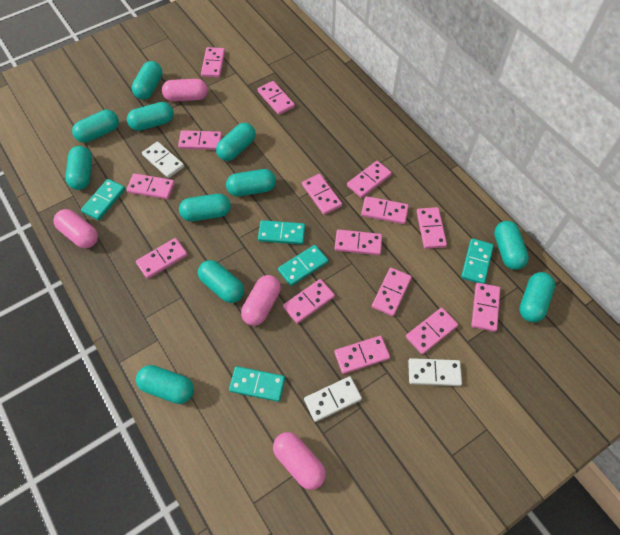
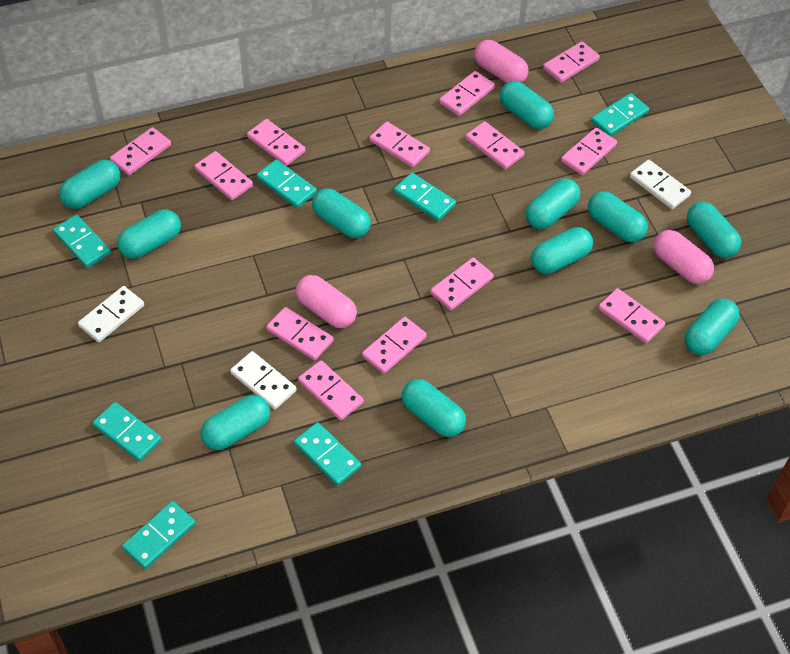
pink capsule: [53,209,98,248] [162,79,208,101] [241,275,281,326] [273,432,326,490] = 4 -> [296,275,357,328] [474,40,529,83] [654,230,714,284] = 3
pink domino: [126,173,175,199] [136,238,188,279] [178,130,222,150] [201,47,225,78] [258,81,295,115] [283,279,335,324] [302,174,342,215] [334,336,390,374] [335,229,382,255] [347,161,392,198] [361,196,409,224] [372,268,412,316] [406,308,458,354] [417,207,447,249] [471,283,500,332] = 15 -> [110,127,171,175] [195,151,253,200] [247,119,305,166] [266,307,333,360] [298,360,364,420] [362,317,427,374] [370,122,430,167] [430,258,494,310] [439,71,495,116] [466,121,524,169] [543,41,600,83] [561,127,617,175] [598,288,665,343] = 13
turquoise domino: [81,179,125,220] [229,366,285,402] [258,220,305,245] [278,245,328,286] [461,238,494,284] = 5 -> [53,215,111,268] [93,402,162,461] [122,501,196,569] [257,159,317,208] [294,422,361,486] [394,173,456,221] [591,93,649,136] = 7

